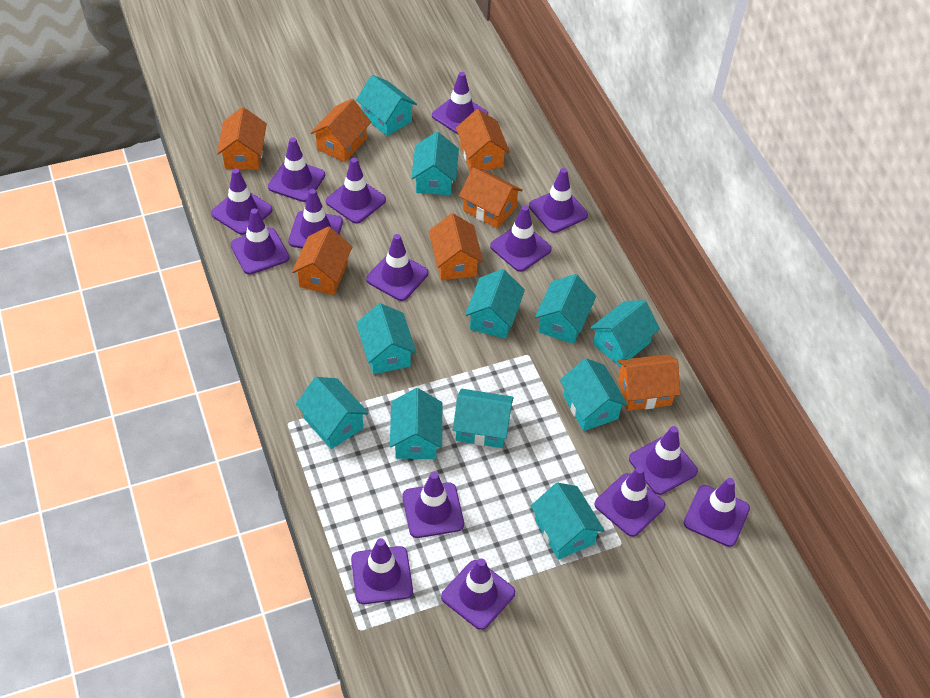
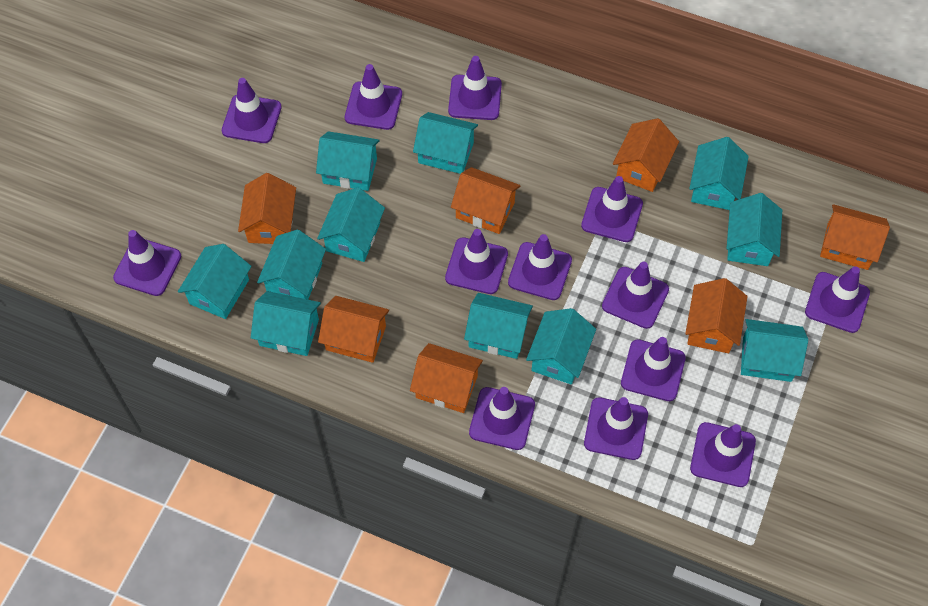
purple traffic cone: [211,168,272,235] [231,208,289,274] [268,138,325,202] [288,189,343,249] [326,158,386,224] [351,538,413,604] [366,234,428,301] [403,472,464,538] [432,72,488,134] [441,558,515,630] [490,205,552,272] [529,168,588,233] [595,467,665,537] [629,426,698,495] [684,478,750,547] = 15 -> [113,230,181,296] [222,78,282,143] [345,64,402,130] [445,229,508,294] [448,56,502,120] [469,387,535,450] [508,234,572,300] [581,176,643,242] [584,397,648,460] [602,262,669,329] [621,337,686,401] [690,422,756,487] [805,266,870,333] = 13

